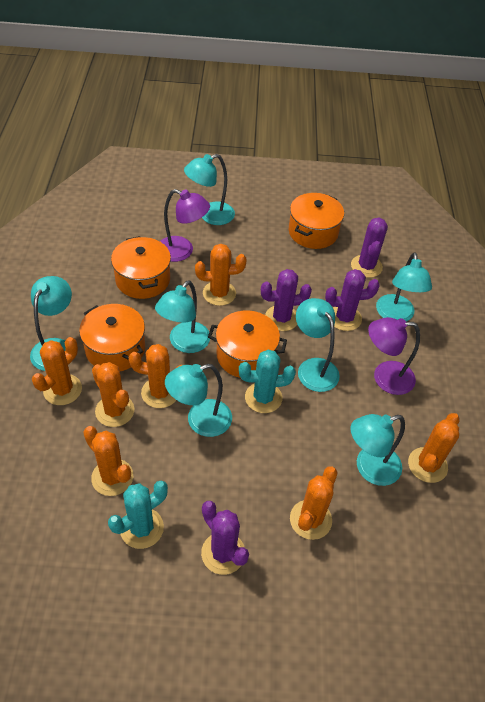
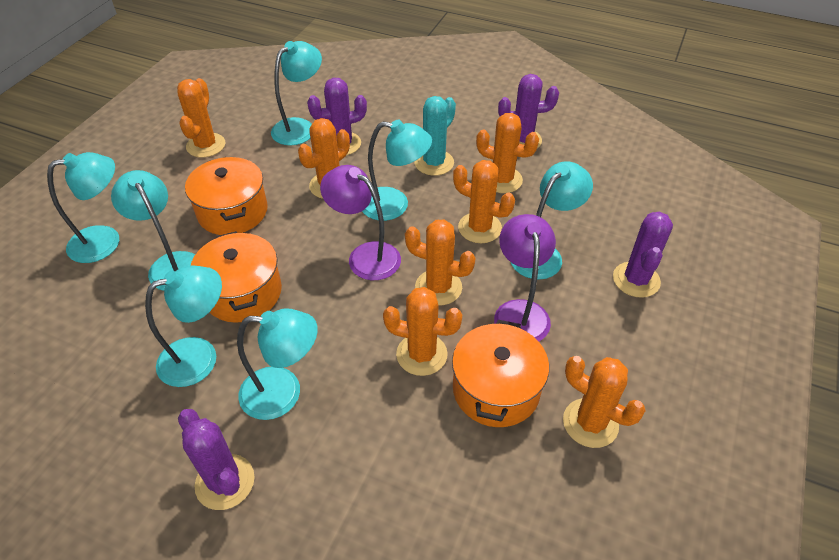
orange pot: [79,304,145,371] [111,236,171,299] [208,310,287,378] [289,193,344,249] = 4 -> [185,157,268,235] [191,231,282,323] [452,320,549,427] = 3
turquoise cactus: [108,481,168,549] [239,350,296,413] = 2 -> [414,96,456,176] = 1

